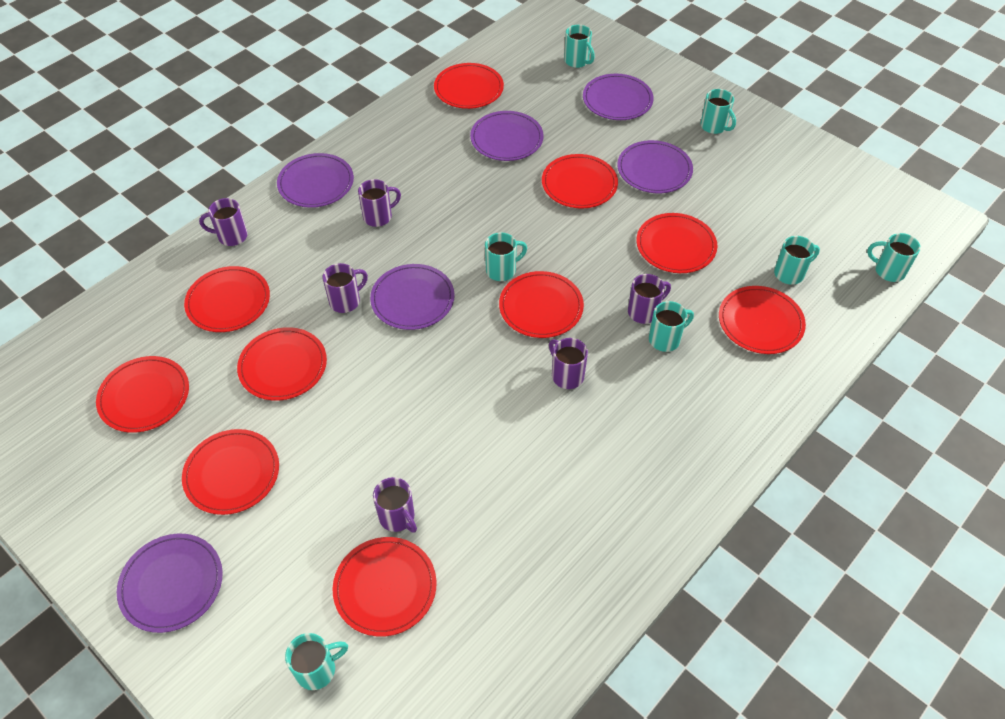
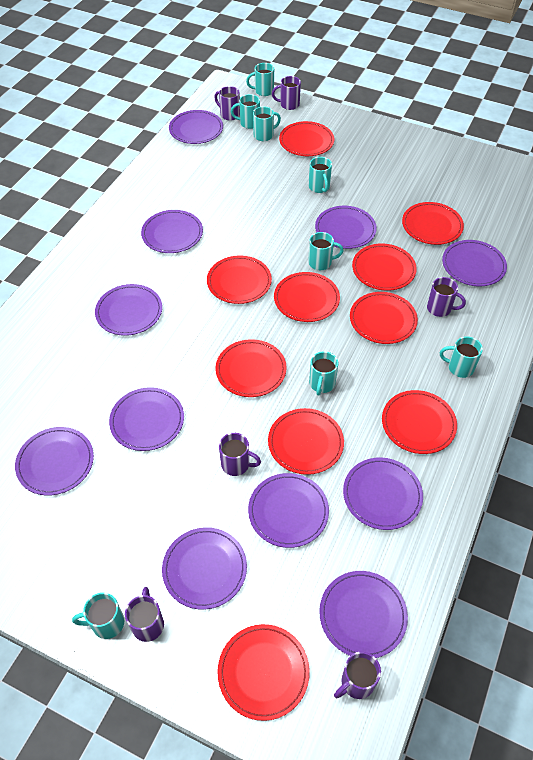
purple plate: [117,534,223,633] [277,153,354,208] [370,264,455,330] [470,111,544,161] [583,74,654,120] [617,140,693,193] = 6 -> [15,427,94,496] [95,284,162,336] [109,387,184,451] [141,210,203,253] [162,527,247,610] [169,110,223,144] [248,473,329,548] [315,206,377,249] [319,571,408,658] [343,457,423,530] [442,240,507,286] = 11
turquoise mug: [285,633,348,690] [485,232,527,281] [564,25,595,68] [649,301,694,352] [701,89,736,134] [774,236,820,285] [867,233,921,282] = 7 -> [72,592,124,639] [231,94,260,129] [246,63,274,96] [253,107,281,141] [308,232,344,270] [309,157,332,193] [309,351,338,395] [440,337,483,378] = 8

